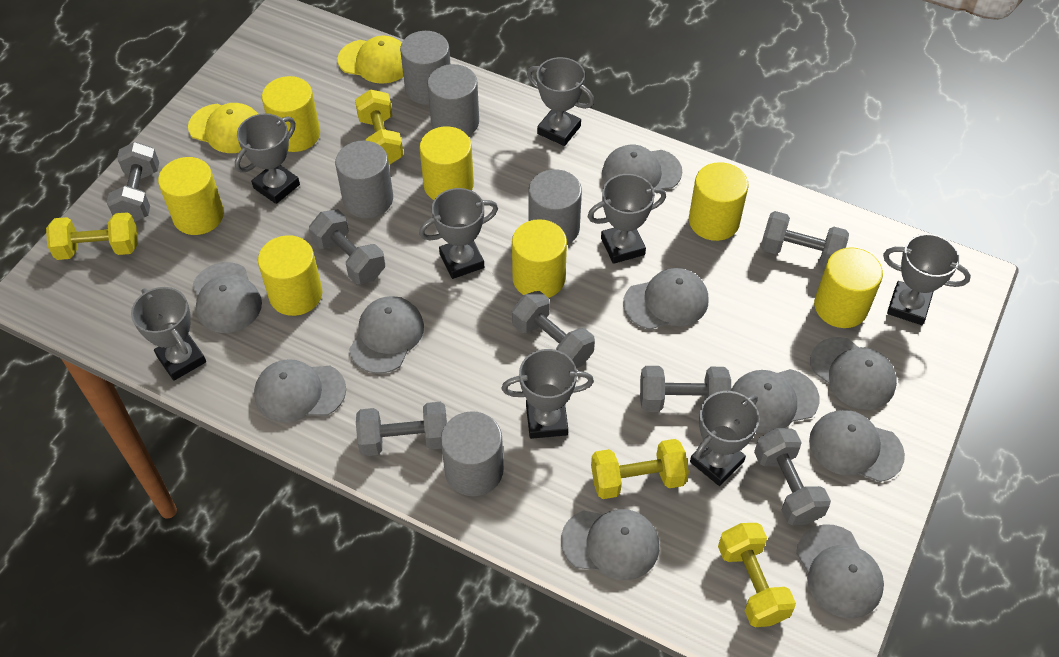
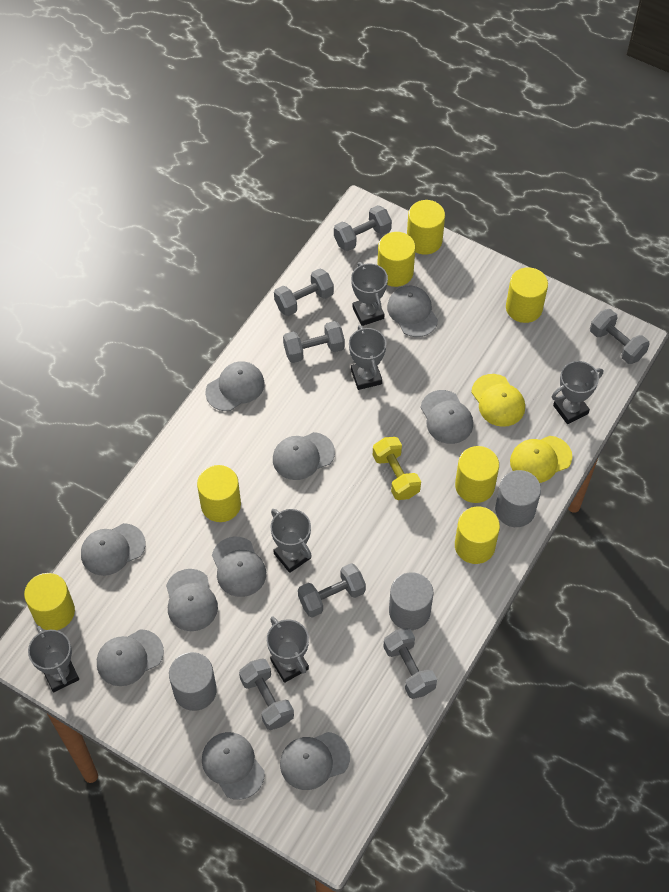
grey cylinder: [335,141,393,218] [400,31,450,105] [427,64,479,136] [441,411,503,496] [528,169,582,245] = 5 -> [169,652,217,711] [389,572,433,630] [495,470,541,527] = 3
grey trophy: [131,287,206,381] [235,113,300,204] [419,188,498,279] [501,349,594,439] [527,57,595,146] [588,174,666,264] [690,391,759,486] [883,234,971,325] = 8 -> [28,626,79,693] [267,616,309,683] [271,509,312,573] [349,325,386,390] [351,262,388,326] [552,361,603,424] = 6
yellow dumbbell: [46,212,138,260] [355,89,404,165] [591,439,689,499] [718,523,796,627] = 4 -> [373,437,421,500] = 1

